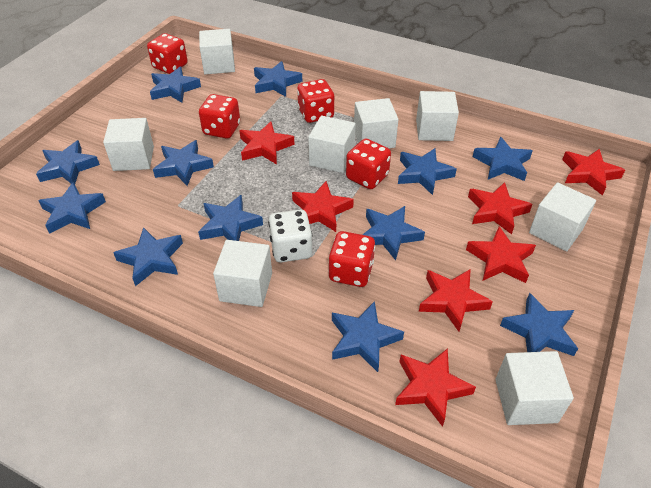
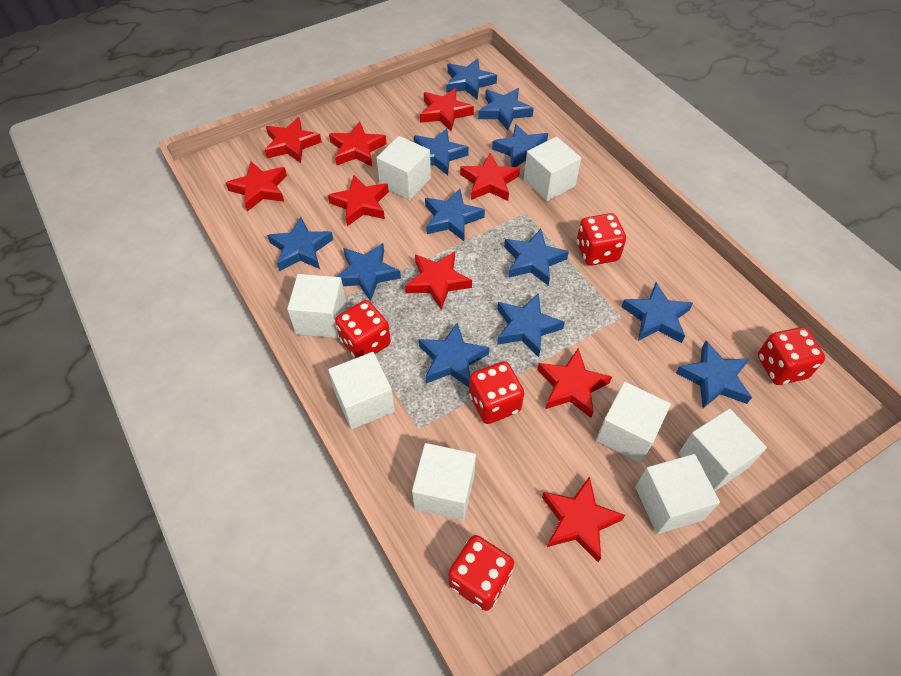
red star: [239,121,295,165] [292,181,354,232] [395,348,476,427] [419,269,493,332] [466,226,536,283] [468,182,533,234] [562,149,625,195] = 7 -> [226,161,287,212] [265,117,322,163] [328,175,389,226] [329,121,387,166] [405,251,472,309] [420,88,474,131] [460,153,520,201] [537,348,612,418] [542,476,625,562] = 9
white dice: [268,209,312,262] = 1 -> none = 0

